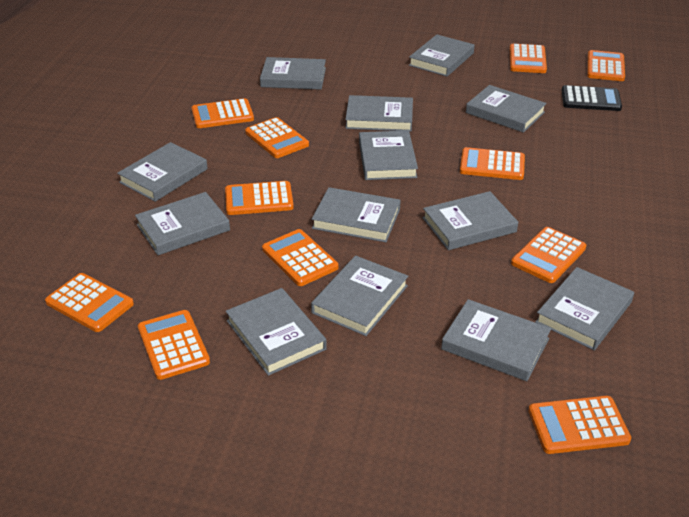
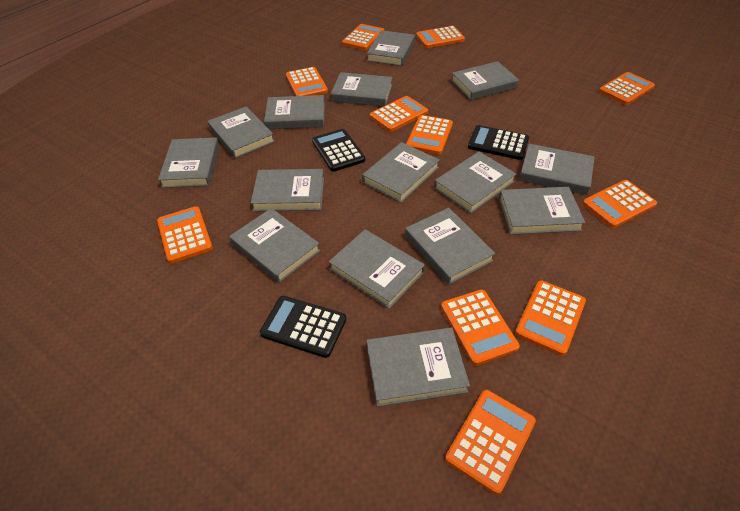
black calculator: [562,85,622,111] = 1 -> [260,296,346,358] [312,129,365,172] [468,125,529,160] = 3
grey book: [117,142,208,202] [135,192,230,255] [226,288,327,376] [260,57,326,90] [311,255,408,336] [312,187,401,242] [345,95,413,132] [359,130,418,180] [409,34,475,76] [423,191,518,250] [441,299,551,381] [466,85,547,133] [535,267,634,350] = 13 -> [158,137,219,188] [208,106,275,158] [229,208,320,283] [251,169,324,211] [264,95,325,129] [329,229,425,309] [331,72,393,106] [362,142,440,203] [366,327,470,407] [367,30,415,66] [405,208,496,285] [434,152,517,213] [451,61,519,100] [499,187,586,235] [519,144,595,195] = 15

